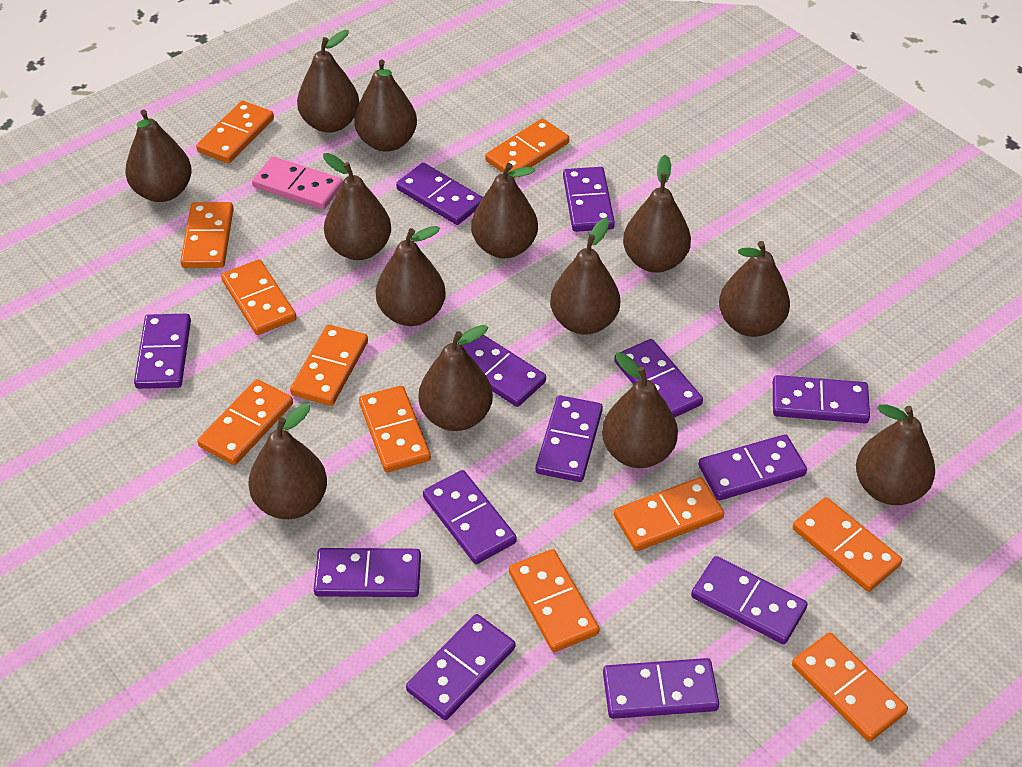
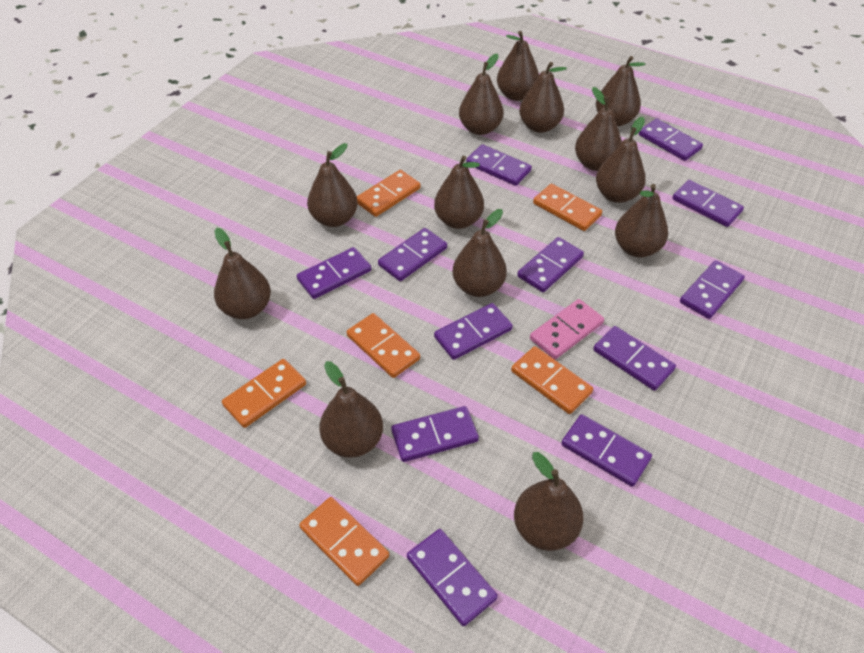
orange domino: [180,202,234,268] [196,101,274,164] [197,379,293,465] [221,259,296,335] [290,325,368,406] [359,386,431,472] [485,118,569,178] [509,549,599,652] [614,477,724,551] [792,633,908,742] [793,497,902,592] = 11 -> [222,359,306,428] [299,497,389,586] [347,313,420,378] [357,170,421,217] [511,346,593,414] [533,184,602,231] = 6
purple domino: [134,314,191,389] [314,548,421,597] [396,163,483,225] [406,614,515,720] [423,470,517,564] [461,335,546,407] [536,395,603,482] [563,167,615,232] [603,658,719,719] [614,339,703,418] [691,556,808,644] [699,434,807,500] [773,375,870,424] = 13 -> [297,247,371,299] [378,228,447,281] [391,406,479,462] [407,529,498,626] [434,303,513,360] [466,144,532,186] [518,237,584,292] [561,414,652,487] [593,326,676,391] [639,118,703,161] [672,180,744,227] [680,260,745,319] = 12

